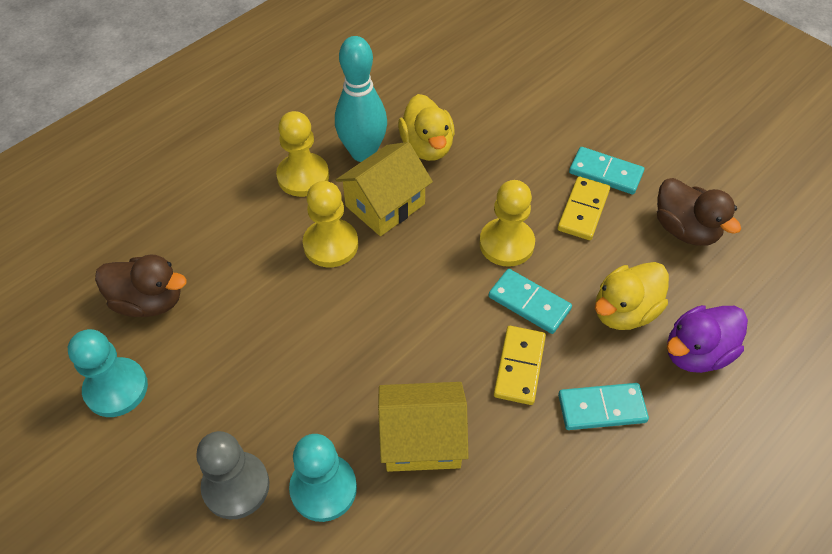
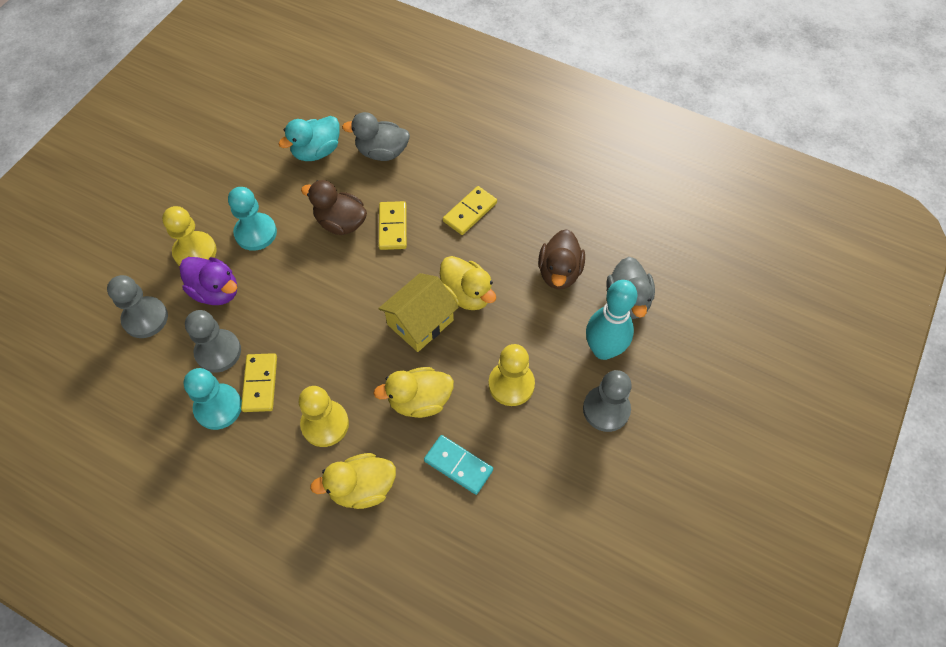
grey duck: none = 0 -> [342,112,410,161] [607,257,655,319] = 2
grey pawn: [196,431,269,519] = 1 -> [107,275,168,338] [185,310,241,373] [583,370,632,432] = 3
turquoise domino: [488,269,572,334] [558,383,649,430] [569,147,644,194] = 3 -> [424,435,493,495] = 1
turquoise duck: none = 0 -> [279,116,339,161] = 1
yellow domino: [494,326,546,405] [558,176,610,240] = 2 -> [241,353,277,412] [379,201,407,250] [443,186,497,235] = 3
yellow duck: [398,94,455,161] [595,262,669,330] = 2 -> [310,453,396,509] [373,367,454,418] [440,256,496,310] = 3
yellow house: [336,142,433,236] [378,382,469,472] = 2 -> [378,273,459,352] = 1

